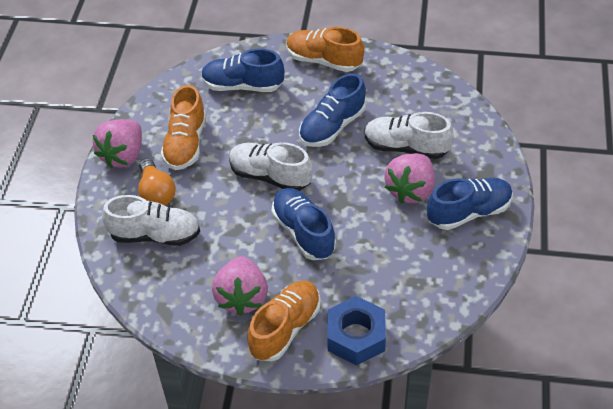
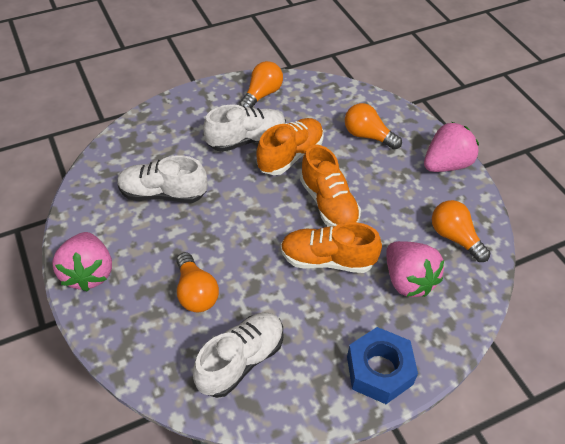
blue shoe: [201,48,284,92] [271,188,336,260] [299,73,366,147] [427,178,513,230] = 4 -> none = 0
orange light bulb: [138,158,176,206] = 1 -> [176,252,219,313] [239,61,283,108] [345,103,402,150] [432,200,490,262] = 4

